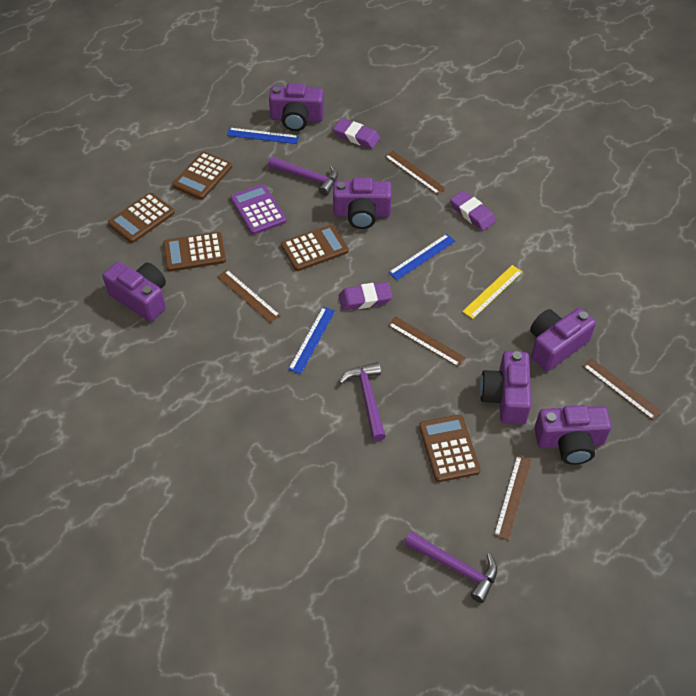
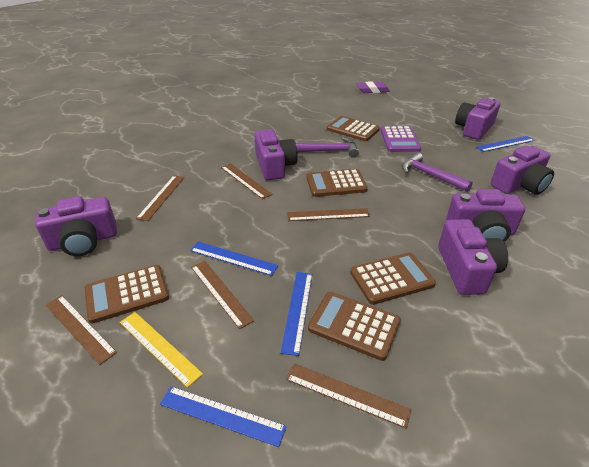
blue ruler: [227,127,299,144] [288,307,335,374] [388,234,455,280] = 3 -> [160,386,287,447] [190,242,278,276] [281,272,312,356] [476,136,535,152] = 4
brown ruler: [217,270,280,323] [385,151,446,195] [388,317,466,367] [494,455,532,541] [583,358,662,420] = 5 -> [46,295,117,365] [136,176,185,221] [191,261,254,329] [221,163,272,199] [286,363,411,429] [287,208,370,221] = 6
purple eraser: [333,118,380,149] [339,282,393,310] [450,190,496,231] = 3 -> [356,81,390,93] = 1
purple hammer: [268,157,338,196] [339,362,386,441] [404,532,497,603] = 3 -> [296,137,359,158] [402,152,473,192] = 2

